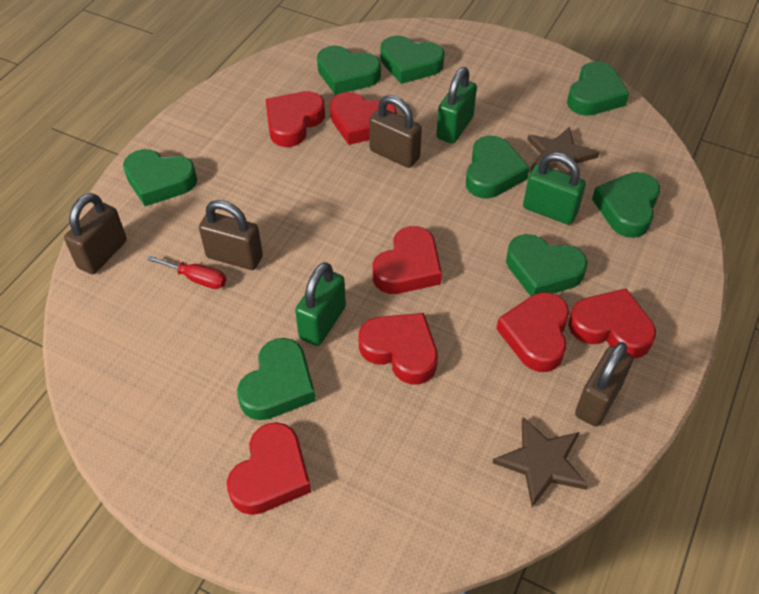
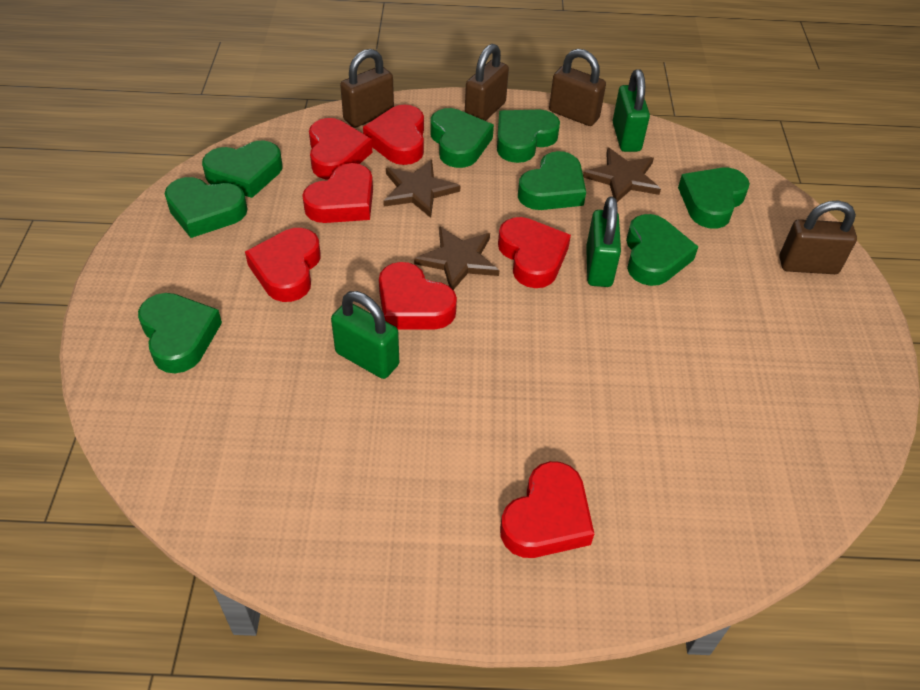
brown star: [492,417,588,507] [527,127,600,175] = 2 -> [383,160,460,218] [414,226,499,290] [583,148,661,202] = 3
red screwdriver: [147,256,226,289] = 1 -> none = 0

